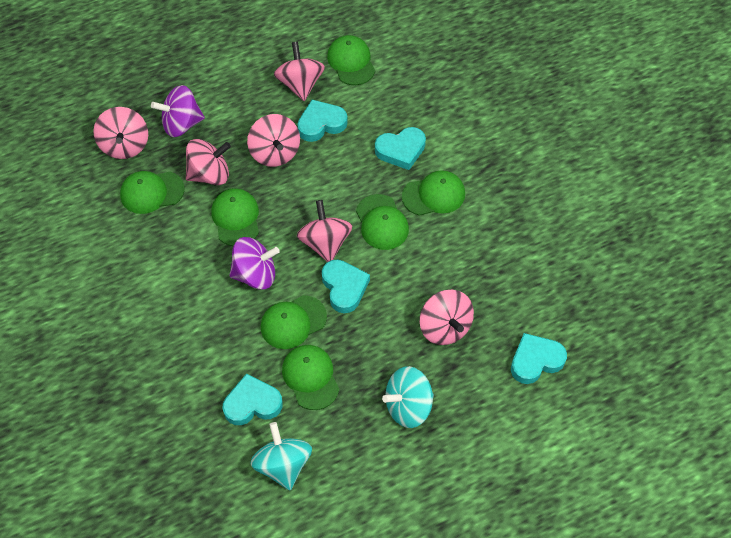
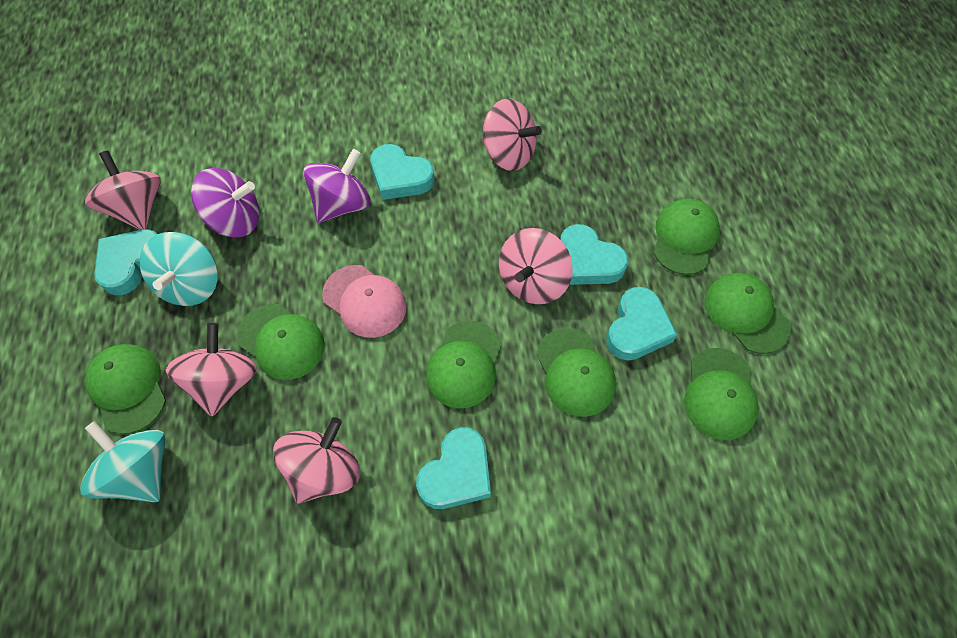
pink cap: none = 0 -> [322,265,407,338] = 1
pink spinning top: [93,107,148,159] [186,139,231,185] [247,114,300,167] [274,42,325,101] [297,200,352,262] [420,290,474,345] = 6 -> [85,150,161,230] [166,323,257,417] [273,417,360,504] [482,99,542,171] [499,228,573,304] = 5

